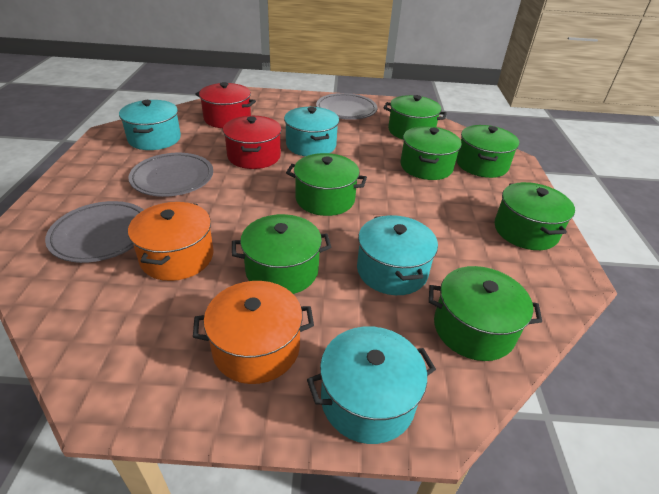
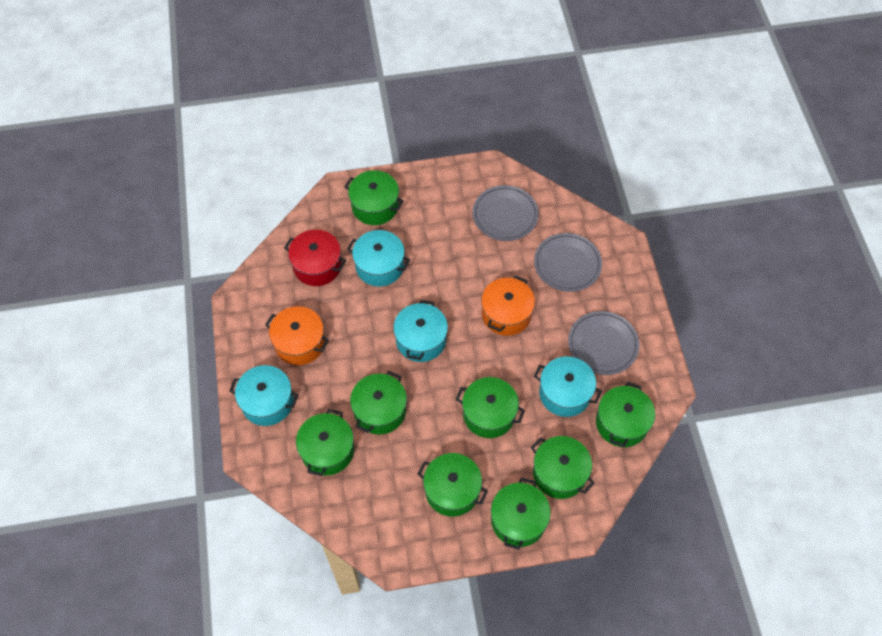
green pot: [232,214,331,294] [286,153,367,216] [384,95,447,140] [401,126,462,180] [429,266,542,361] [456,125,519,178] [494,182,575,250] = 7 -> [296,409,354,476] [344,170,404,225] [350,371,407,434] [418,453,488,517] [456,377,525,438] [491,478,551,550] [531,436,594,499] [596,382,655,447] = 8
red pot: [195,82,256,128] [223,116,282,169] = 2 -> [284,230,346,286] = 1

